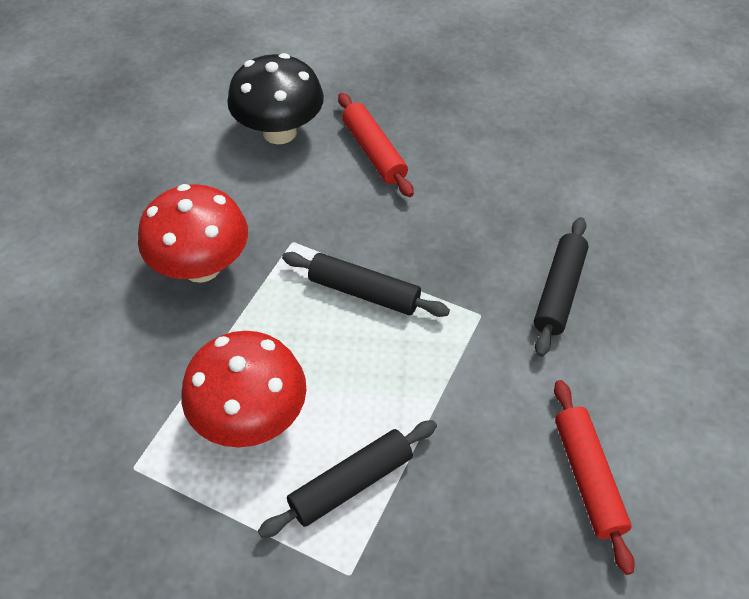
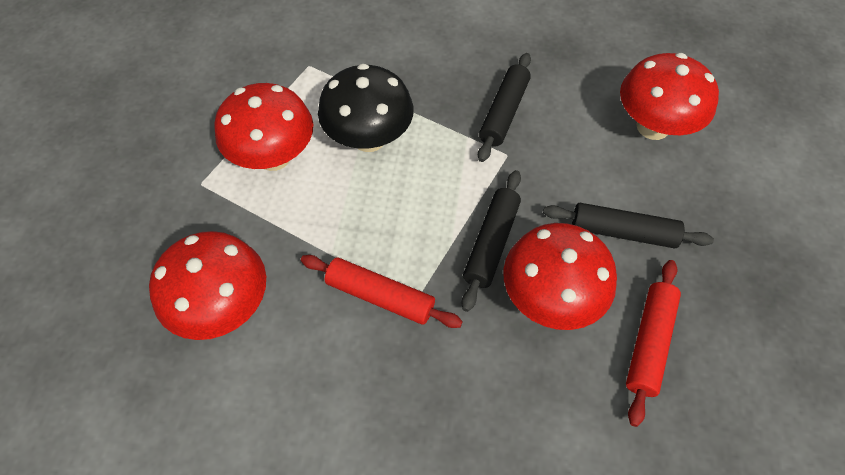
red mushroom: [138,184,248,283] [181,331,306,448] = 2 -> [149,231,266,340] [214,83,313,171] [503,223,617,330] [620,53,719,140] = 4

